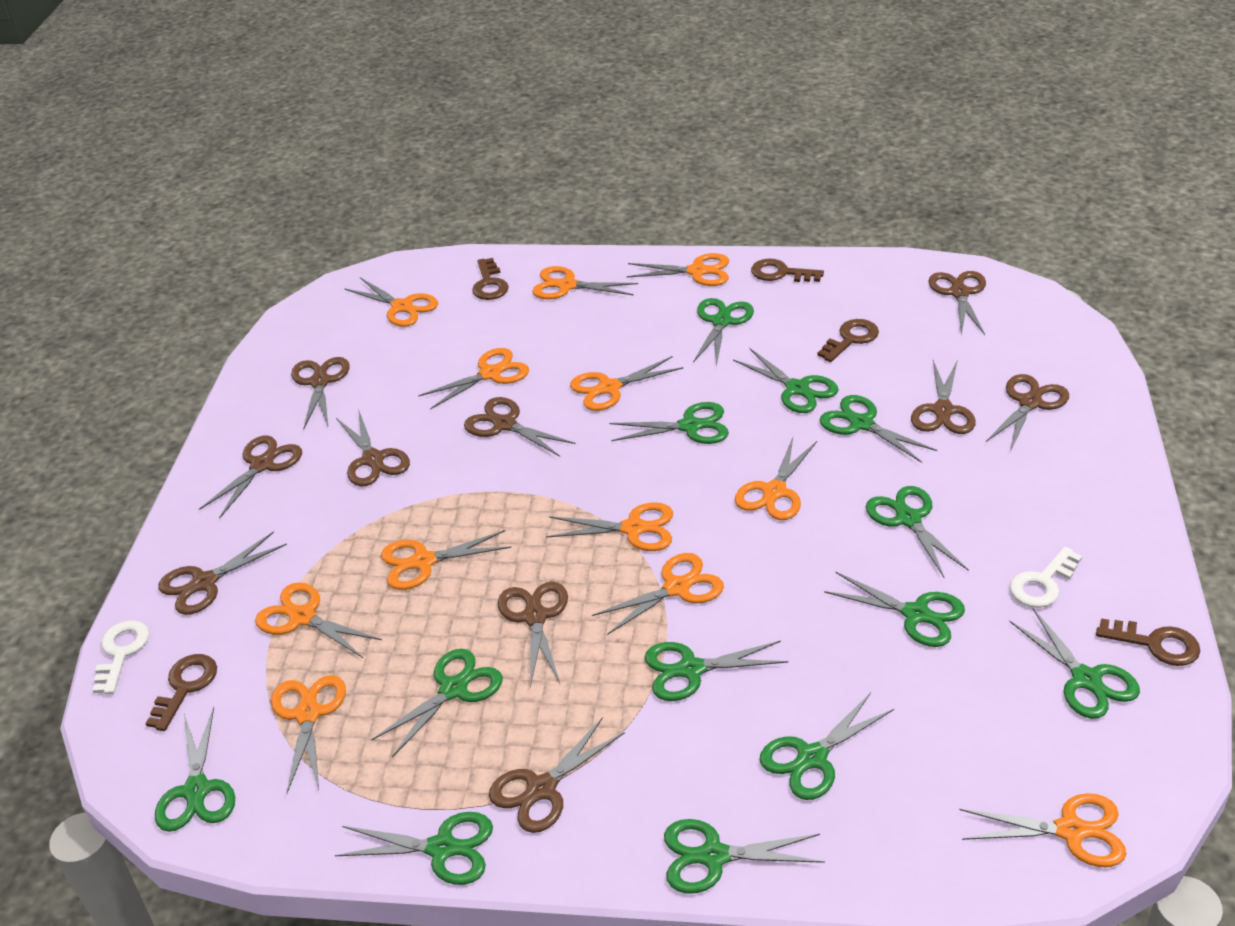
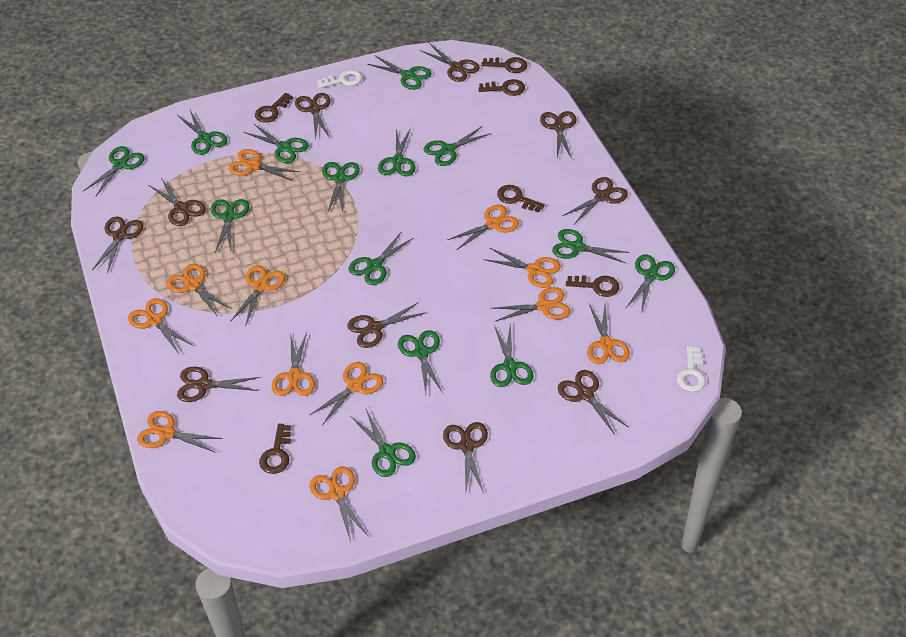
brown key: [145,654,217,731] [472,258,509,300] [751,259,824,282] [817,319,879,362] [1096,618,1200,666] = 5 -> [255,93,293,123] [259,424,291,474] [478,79,525,96] [482,57,528,73] [497,185,545,213] [566,275,619,297] = 6
green scissors: [155,707,235,832] [335,812,493,885] [371,649,503,757] [609,402,729,444] [645,641,789,701] [664,819,825,894] [693,298,754,366] [733,348,838,413] [760,692,894,800] [820,395,937,463] [824,571,965,647] [866,486,969,578] [1009,608,1140,719] = 13 -> [83,146,145,197] [177,110,227,155] [211,199,249,252] [244,123,309,163] [322,162,360,212] [349,231,413,285] [350,409,416,477] [367,56,432,90] [378,128,415,176] [398,330,443,393] [424,126,491,166] [490,322,533,387] [552,229,629,263] [626,254,675,314] = 14

